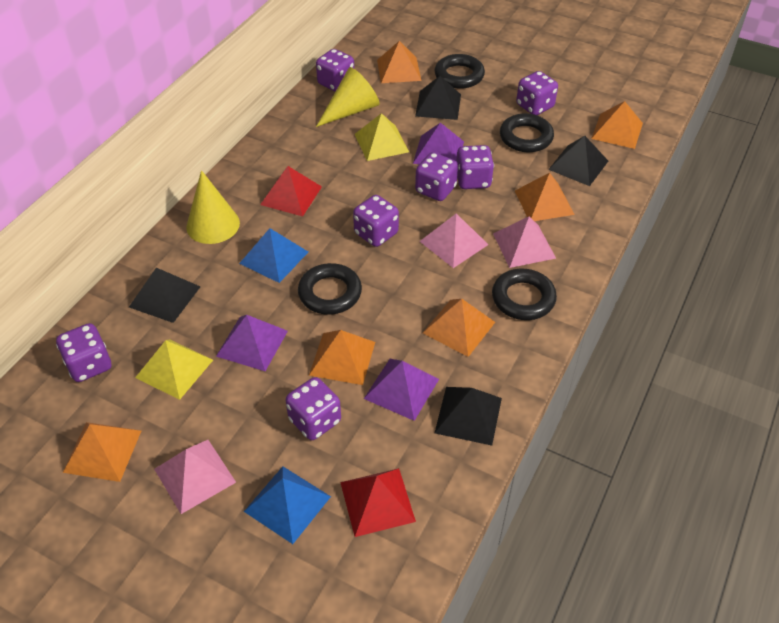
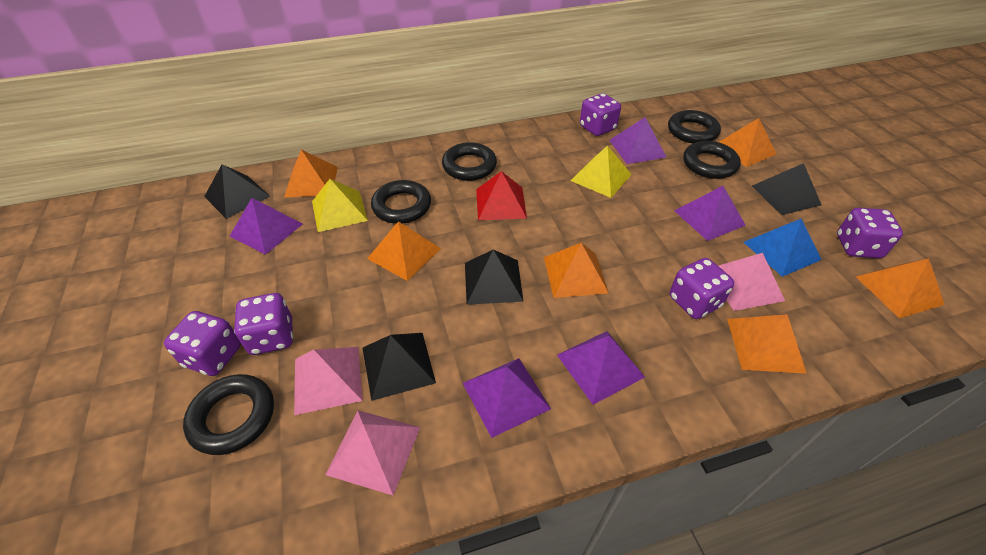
black ring: [298,263,362,315] [435,54,485,89] [492,269,557,320] [500,113,554,152] = 4 -> [183,374,274,455] [371,180,431,224] [442,142,497,181] [668,110,721,144] [683,141,741,179] = 5
blue pyramid: [239,228,308,283] [244,466,331,544] = 2 -> [744,218,821,277] = 1
purple dice: [56,323,111,382] [285,377,341,440] [316,49,354,92] [353,195,399,247] [415,152,458,201] [456,145,494,189] [516,71,558,115] = 7 -> [164,311,241,376] [234,293,293,355] [580,93,621,136] [670,258,734,319] [837,208,903,258] = 5
purple pyramid: [216,315,288,371] [364,359,439,421] [413,123,464,164] = 3 -> [230,198,303,255] [463,358,551,438] [557,331,645,405] [609,117,667,164] [674,186,746,241] = 5
red pyramid: [260,166,322,216] [340,468,416,537] = 2 -> [476,171,527,220] = 1
yellow cone: [186,170,240,244] [316,67,380,127] = 2 -> none = 0

